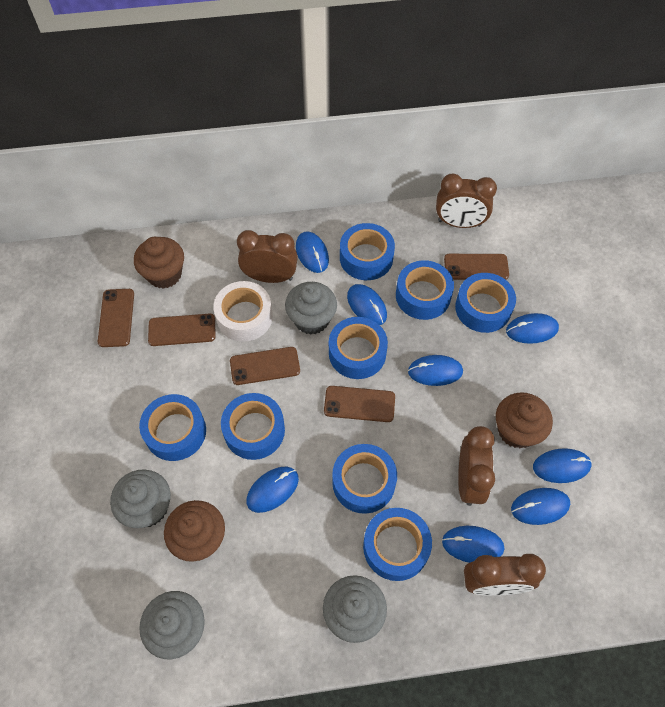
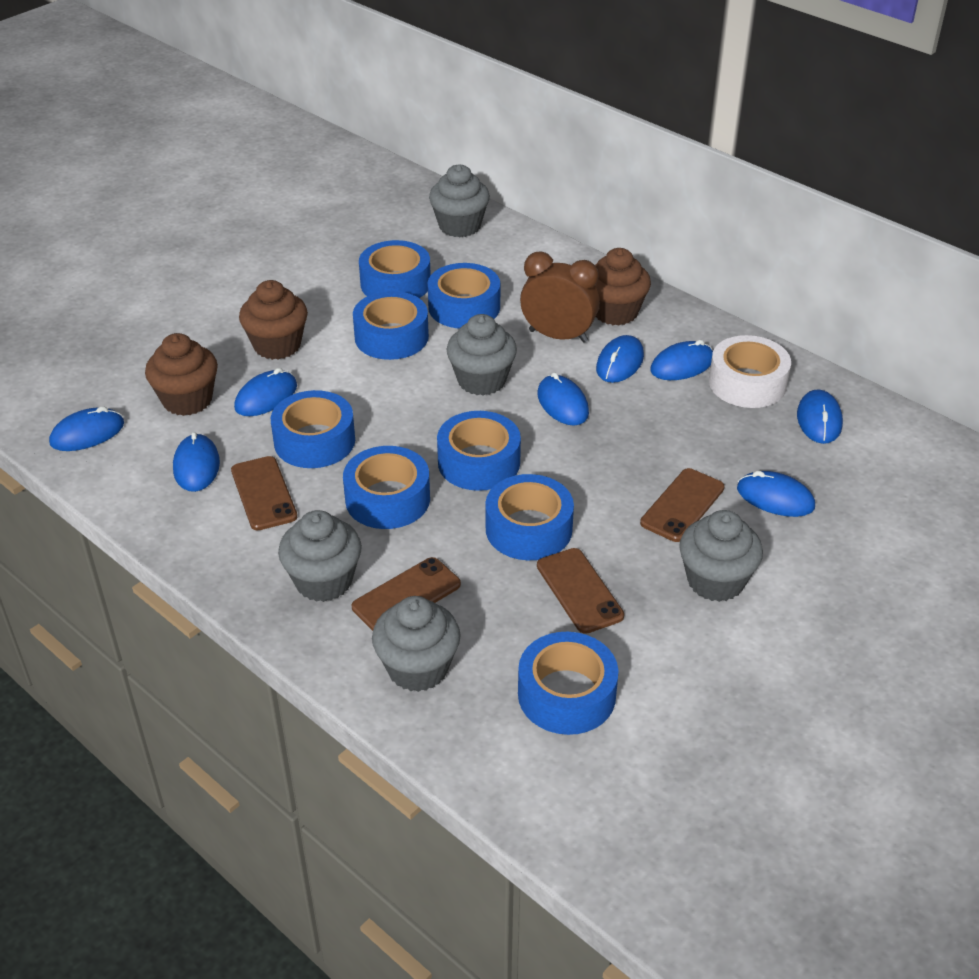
brown clock: [237,230,298,283] [436,174,497,228] [458,426,495,506] [464,554,546,596] = 4 -> [520,252,600,343] = 1
brown phone: [98,289,134,347] [148,314,215,346] [230,347,300,385] [324,386,395,422] [444,254,509,280] = 5 -> [231,456,297,531] [352,557,461,631] [537,548,624,634] [640,468,725,542] = 4
grey cupcake: [110,469,171,528] [139,591,205,659] [285,282,337,335] [323,575,387,643] = 4 -> [278,510,362,602] [372,596,461,692] [429,164,490,237] [447,314,517,395] [679,510,763,602] = 5

